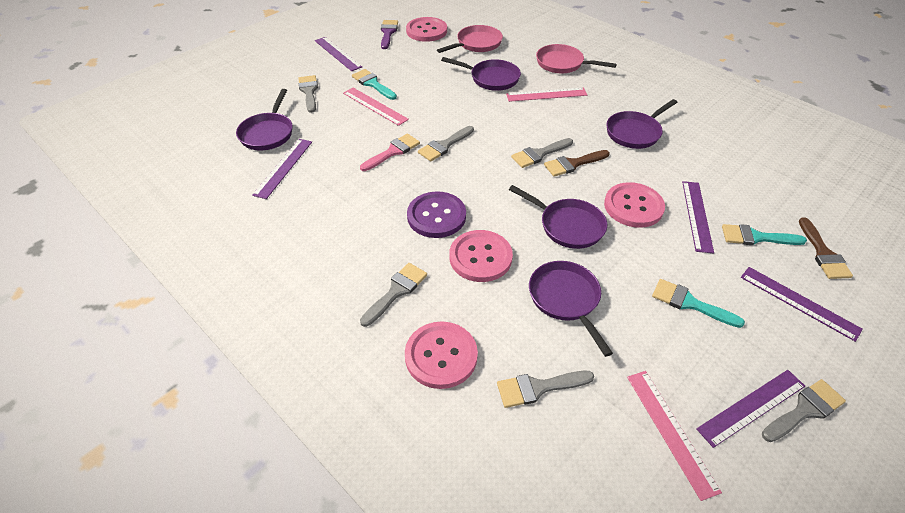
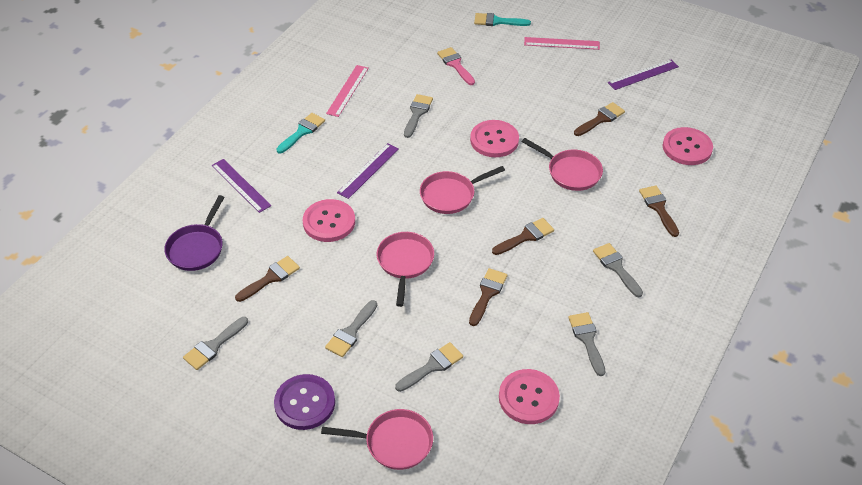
brown brush: [544,150,610,177] [799,217,853,279] = 2 -> [235,256,300,302] [469,268,507,326] [492,218,554,255] [574,102,625,136] [639,186,679,237] = 5
pink pan: [437,25,503,53] [536,44,617,73] = 2 -> [321,409,433,470] [377,232,434,307] [420,166,505,214] [522,138,603,191] = 4
pink ruler: [343,88,409,126] [506,87,587,102] [627,371,722,501] = 3 -> [326,65,369,117] [524,37,600,50] = 2
purple brush: [381,20,398,49] = 1 -> none = 0
purple pan: [236,89,293,150] [441,57,521,91] [509,185,607,249] [529,261,613,357] [606,99,678,149] = 5 -> [164,195,225,271] = 1
purple ruler: [252,139,312,199] [315,37,362,71] [682,181,714,254] [697,370,805,448] [741,267,863,342] = 5 -> [212,159,271,213] [337,143,399,199] [607,59,679,90] = 3
turquoise brush: [352,69,397,100] [652,279,745,328] [722,224,807,245] = 3 -> [276,113,325,154] [474,13,531,26] = 2

